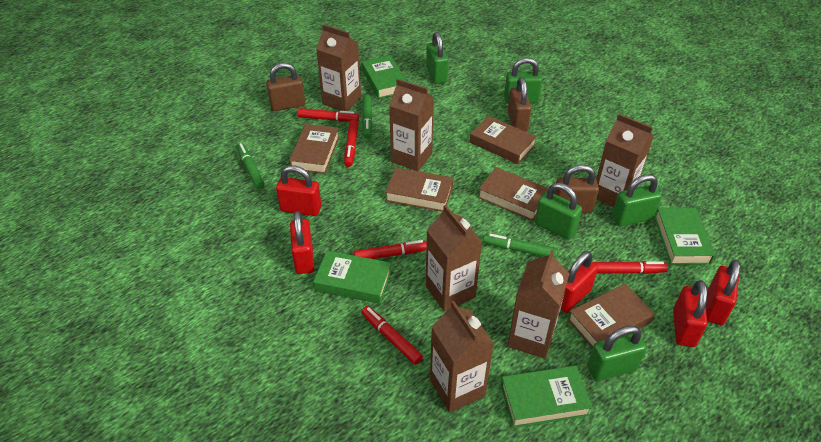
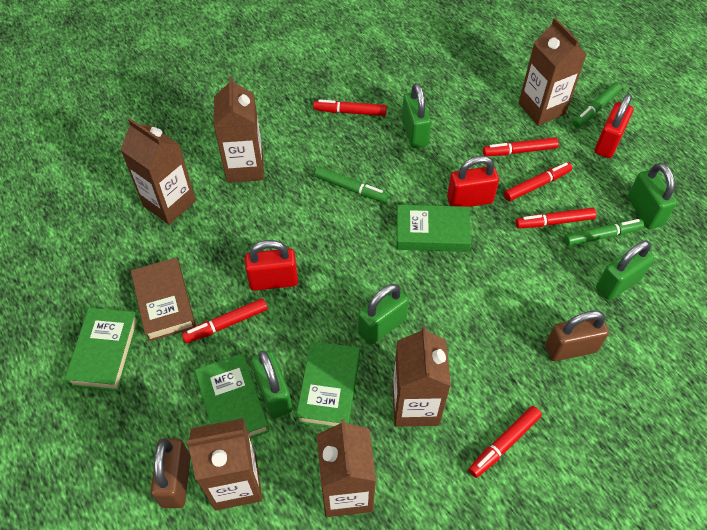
brown book: [289,124,339,174] [385,167,453,212] [470,116,537,164] [478,167,548,221] [568,284,655,349] = 5 -> [131,258,196,341] = 1
brown padlock: [266,63,305,111] [508,77,531,132] [554,164,599,213] = 3 -> [151,438,191,508] [545,310,609,361] = 2
red marker: [297,108,359,122] [344,120,359,167] [354,240,427,259] [361,306,423,365] [593,261,668,274] = 5 -> [182,298,268,343] [313,99,387,116] [469,406,542,478] [483,137,559,156] [504,162,572,201] [516,207,596,228] = 6
red padlock: [276,165,321,216] [290,211,314,274] [560,251,598,313] [673,280,708,347] [706,260,740,325] = 5 -> [245,240,298,291] [447,156,499,207] [595,94,634,158] = 3

